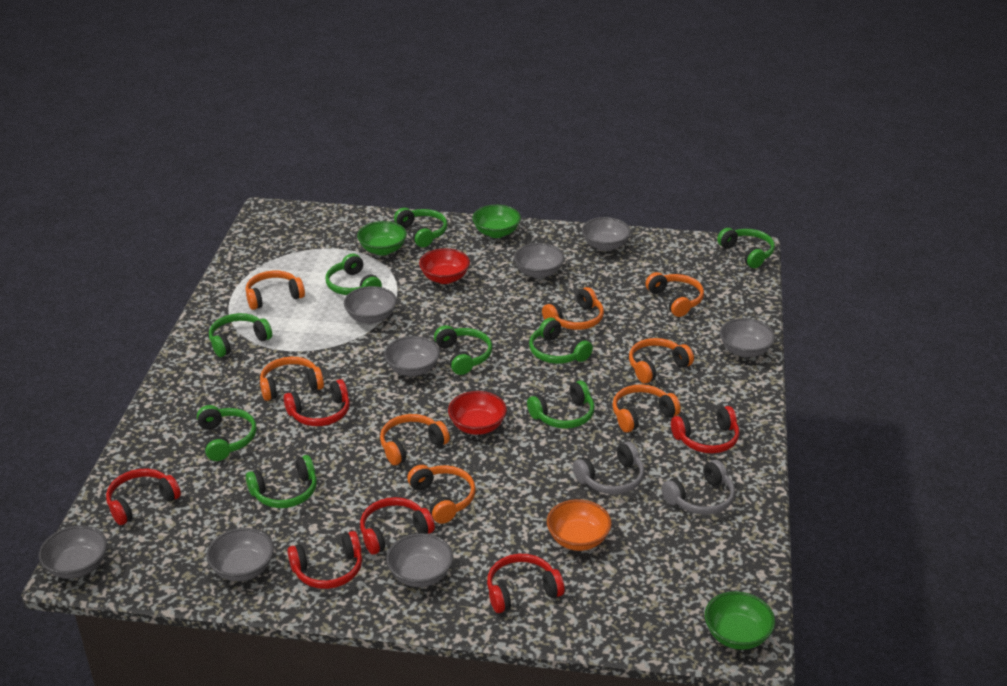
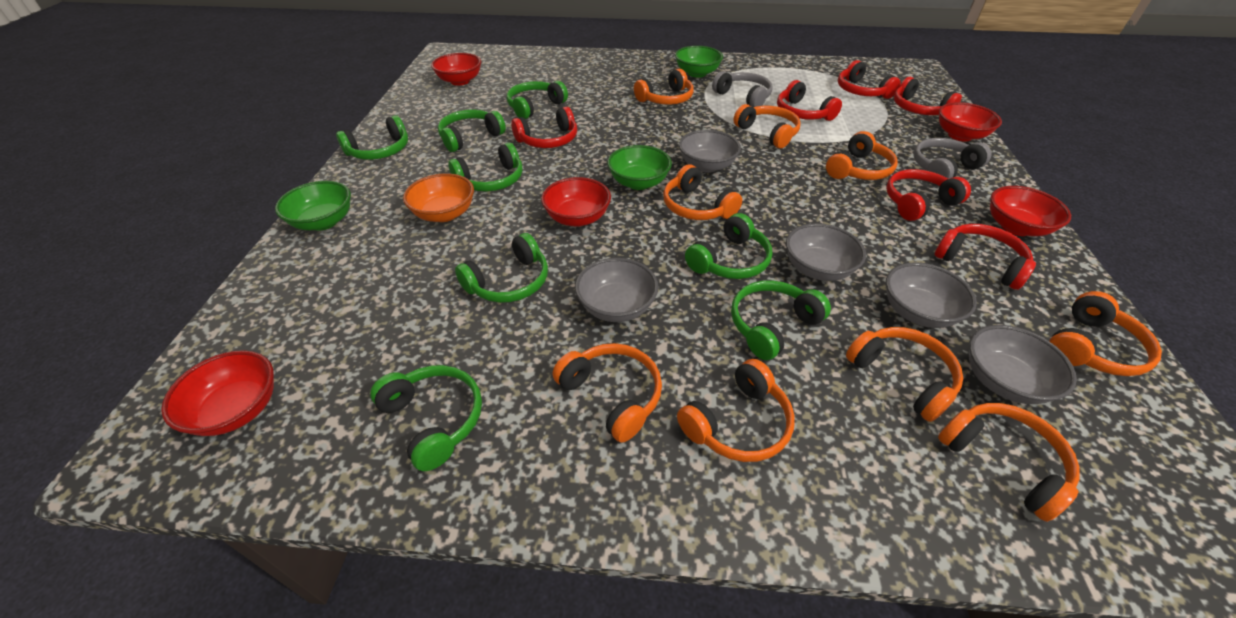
green headphones: [197,405,256,461] [209,313,272,357] [246,455,317,508] [326,253,382,295] [394,208,447,247] [434,325,492,375] [527,380,595,429] [529,318,593,364] [717,228,775,268] = 9 -> [336,115,408,160] [370,365,482,471] [438,109,506,152] [448,143,523,192] [455,233,548,303] [507,81,568,119] [685,213,773,279] [731,280,831,360] = 8
grey bowl: [39,525,107,579] [207,528,274,581] [344,286,397,324] [384,336,440,376] [386,533,453,587] [514,243,564,278] [582,217,631,251] [720,318,775,357] = 8 -> [575,258,658,322] [679,130,741,173] [786,223,866,281] [886,262,977,328] [969,325,1077,404] = 5
orange headphones: [246,270,305,310] [260,357,324,401] [380,414,450,465] [407,465,476,524] [542,287,604,330] [612,384,681,432] [629,338,694,383] [645,272,704,317] = 8 -> [553,343,662,443] [634,69,694,105] [663,164,742,220] [677,359,795,462] [734,104,801,148] [826,131,898,180] [846,327,963,422] [938,403,1080,522] [1049,291,1162,376] = 9
red bowl: [419,248,470,284] [448,391,507,435] = 2 -> [161,350,274,436] [431,53,481,86] [541,177,611,227] [939,102,1002,141] [990,186,1071,236] = 5

